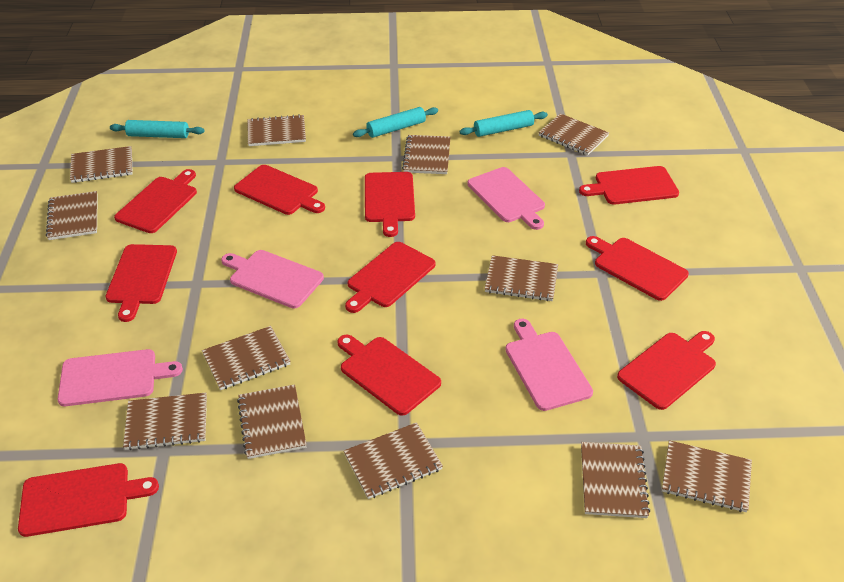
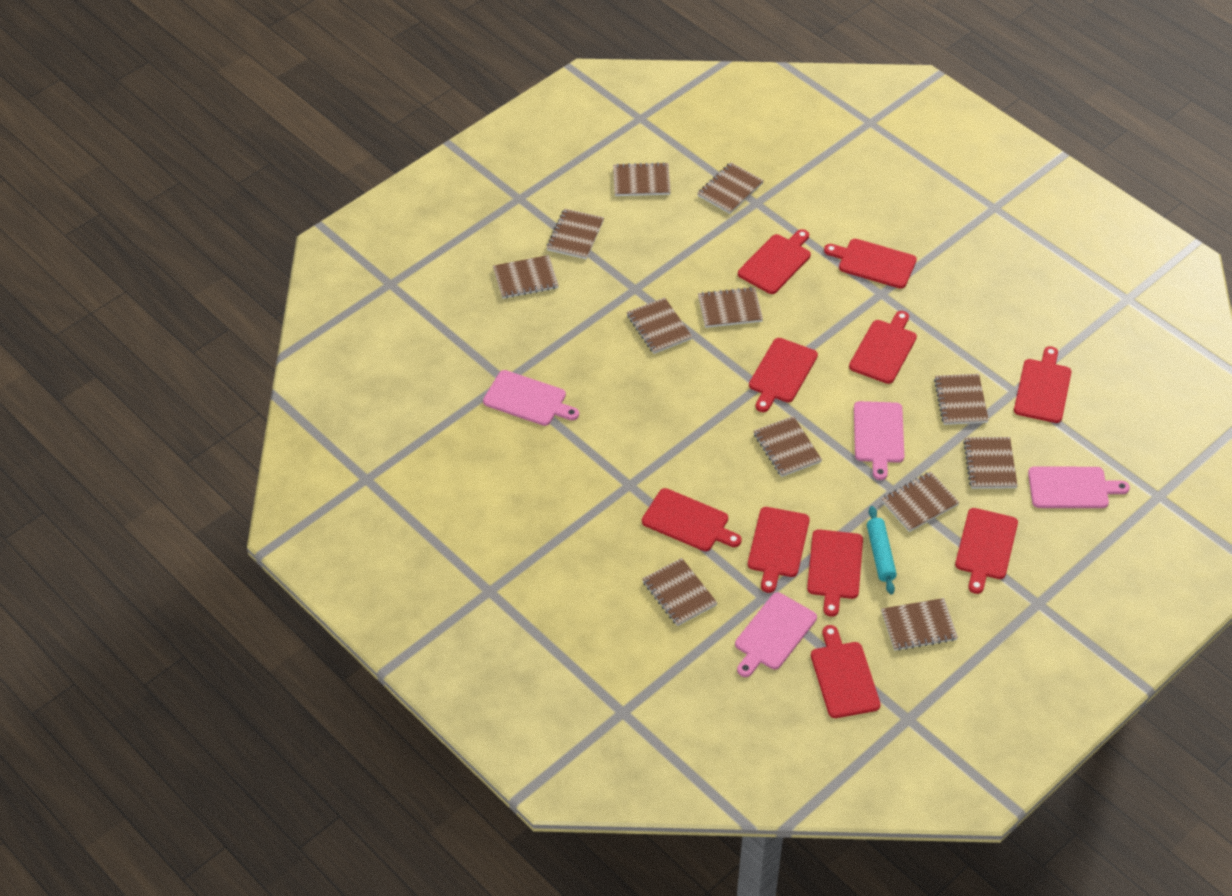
turquoise rolling pin: [110,120,204,138] [353,107,438,138] [459,110,548,137] = 3 -> [867,506,897,594] = 1

